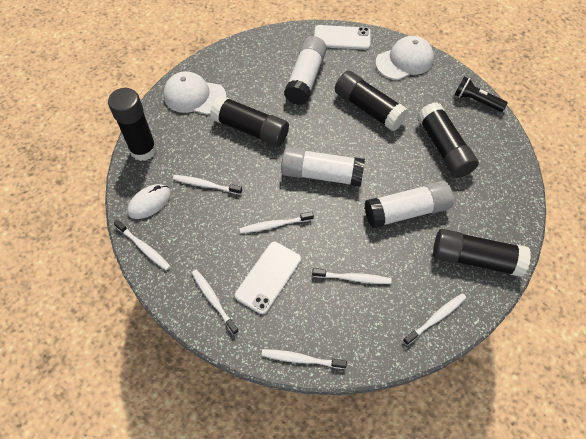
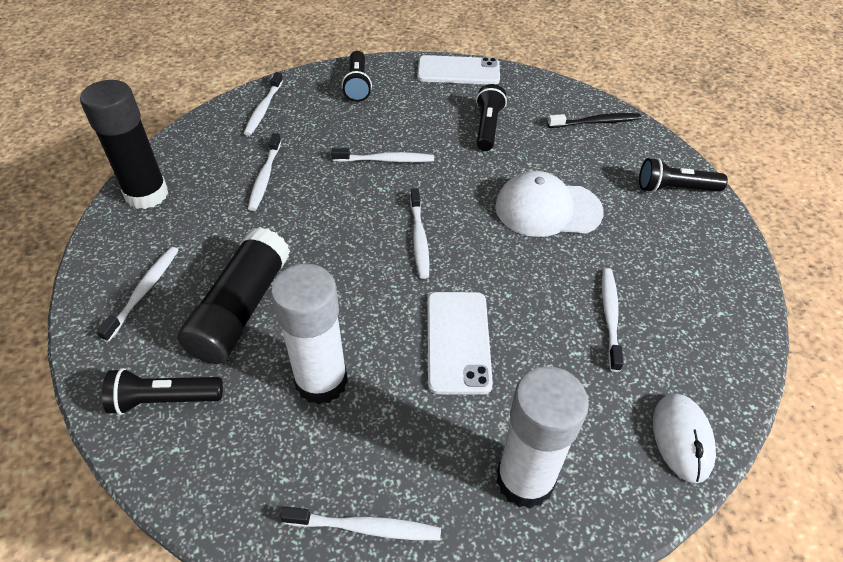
black flashlight: [454,77,508,112] = 1 -> [102,368,223,415] [342,51,372,102] [476,84,507,151] [639,158,728,193] = 4
black glue stick: [108,88,157,161] [210,95,289,147] [335,71,409,131] [417,102,479,178] [433,229,531,277] = 5 -> [80,80,168,209] [177,227,290,364] = 2
black toothbrush: none = 0 -> [548,113,641,128] = 1
white cap: [163,71,226,115] [375,36,434,80] = 2 -> [495,171,604,237] = 1
white glue stick: [281,147,365,187] [284,36,327,105] [365,181,454,228] = 3 -> [271,264,348,405] [496,367,589,509] = 2

